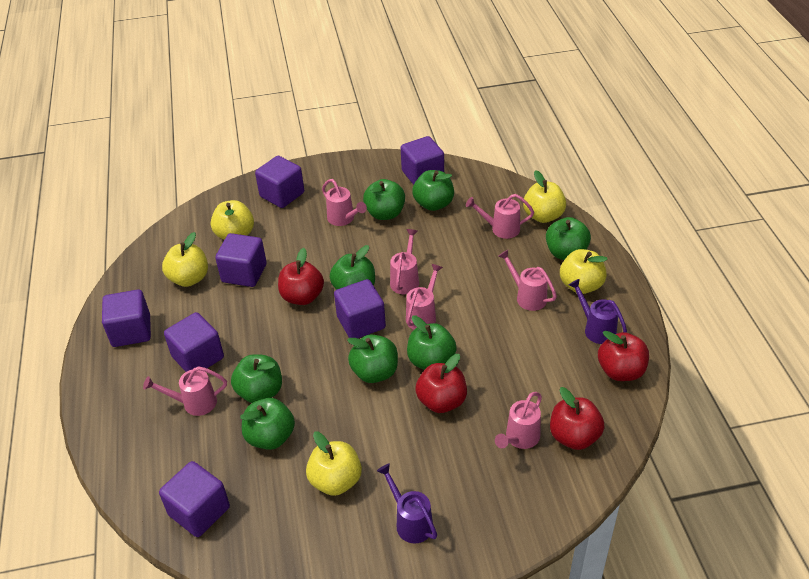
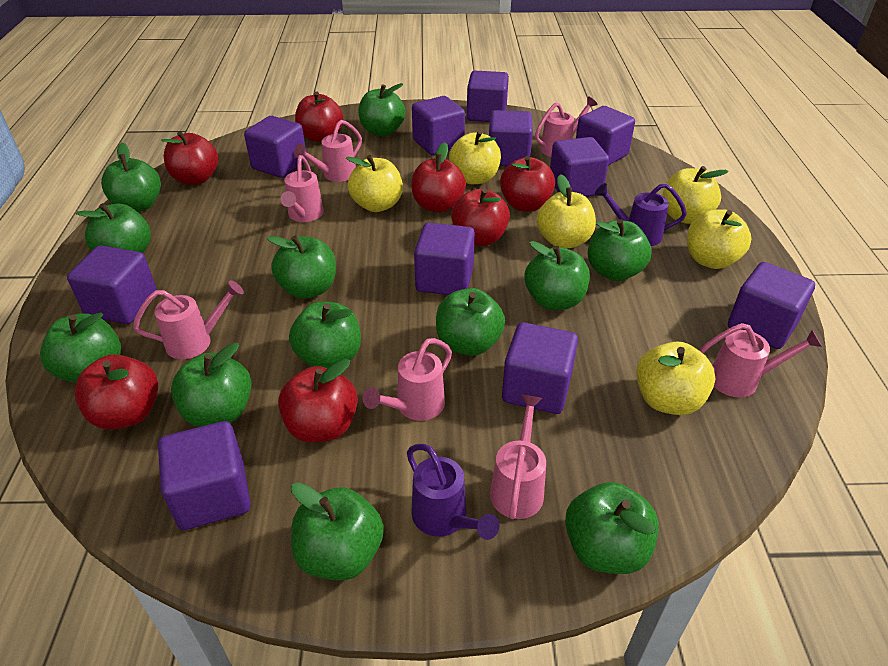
green apple: [231,354,282,403] [240,398,295,450] [330,245,375,290] [347,334,398,383] [363,179,405,220] [407,315,457,370] [412,170,454,211] [546,217,591,260] = 8 -> [40,313,121,383] [76,203,151,253] [101,143,161,212] [171,343,252,427] [267,235,336,299] [289,301,361,368] [291,482,384,580] [359,83,406,136] [436,288,505,356] [525,241,590,310] [565,482,659,574] [587,219,651,281] = 12
purple cube: [102,290,151,347] [159,461,230,537] [164,312,224,372] [215,233,266,287] [255,156,304,208] [334,279,386,338] [401,136,444,185] = 7 -> [67,245,157,324] [158,421,251,530] [244,116,307,178] [412,96,465,155] [414,223,475,295] [467,71,509,122] [489,110,533,166] [502,322,578,414] [550,137,609,197] [576,106,635,166] [728,262,815,349] = 11
red apple: [278,248,324,305] [415,354,467,413] [550,387,605,450] [598,331,649,381] = 4 -> [74,354,158,430] [161,131,218,185] [278,359,358,442] [295,92,343,142] [411,142,466,212] [451,188,510,246] [500,156,555,212] = 7
yellow apple: [162,232,208,287] [211,200,254,240] [306,431,362,496] [523,170,566,223] [560,249,608,294] = 5 -> [346,155,403,212] [449,130,501,184] [536,174,596,249] [636,341,715,415] [662,166,729,224] [687,209,752,269] = 6

